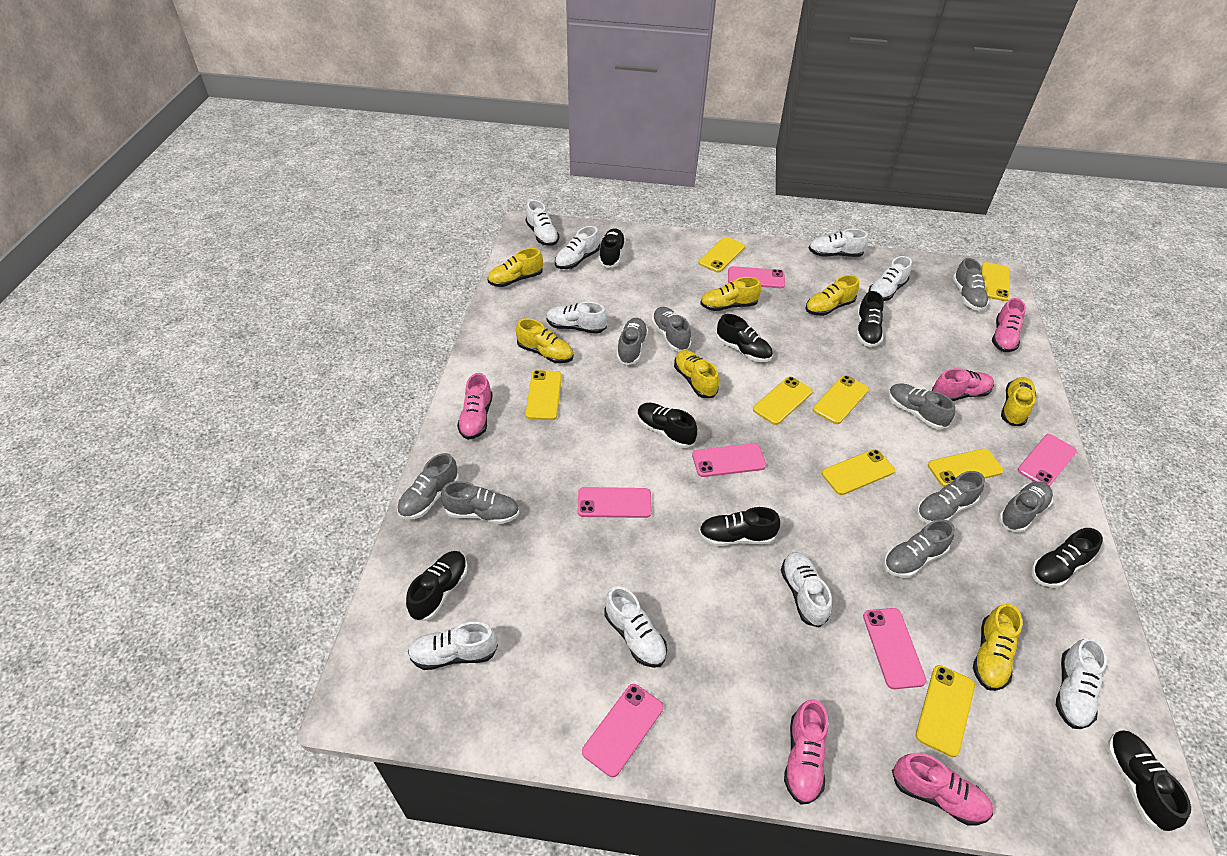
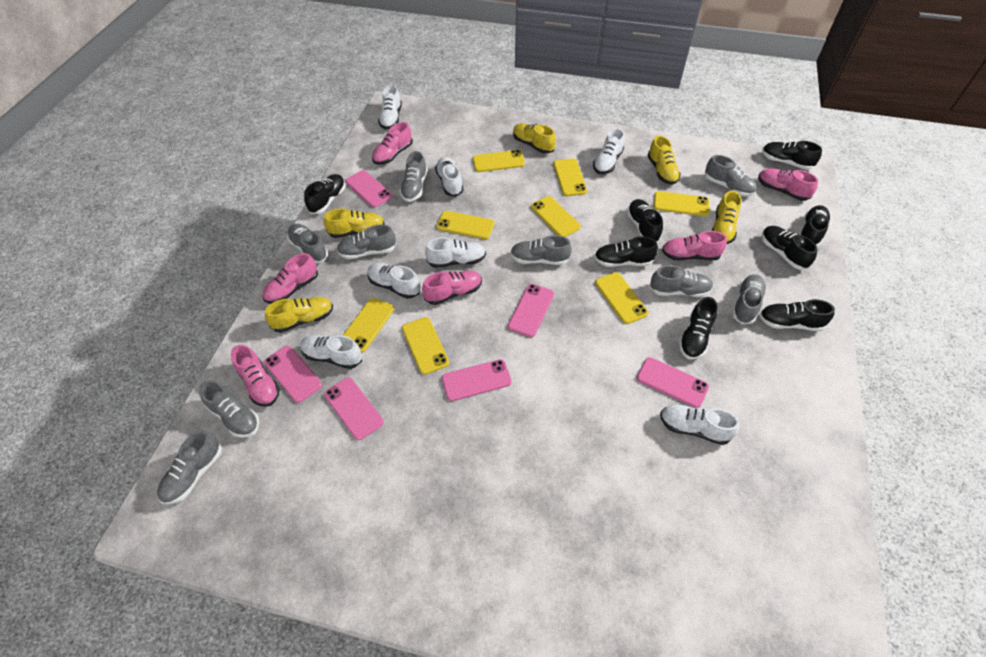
pink shoe: [457,373,493,440] [784,699,828,805] [892,753,993,826] [932,368,994,401] [992,298,1026,352] = 5 -> [231,345,280,407] [263,253,318,304] [372,122,413,165] [422,270,482,305] [662,231,727,261] [758,168,818,201] = 6
white shoe: [408,622,498,670] [525,200,559,246] [546,302,607,334] [555,226,600,269] [605,586,667,668] [781,552,832,628] [808,229,868,257] [868,256,912,301] [1056,638,1107,729] = 9 -> [300,335,362,369] [367,263,420,299] [378,85,402,129] [425,237,486,268] [435,157,464,196] [593,128,625,174] [660,404,740,445] = 7
yellow shoe: [488,248,543,287] [516,318,574,363] [674,350,719,398] [700,277,761,311] [805,275,859,316] [973,603,1022,691] [1001,377,1036,426] = 7 -> [265,297,333,333] [324,208,385,238] [513,123,556,154] [647,136,681,185] [712,191,741,244] = 5

